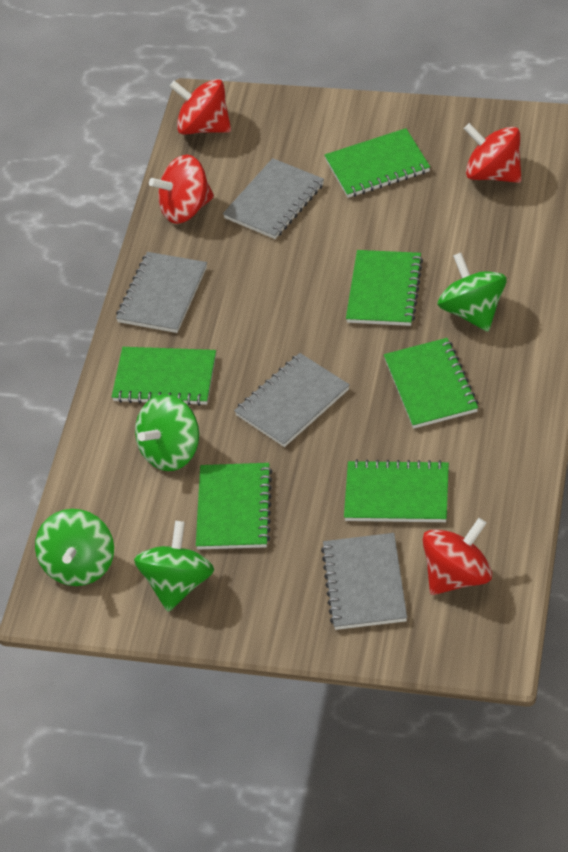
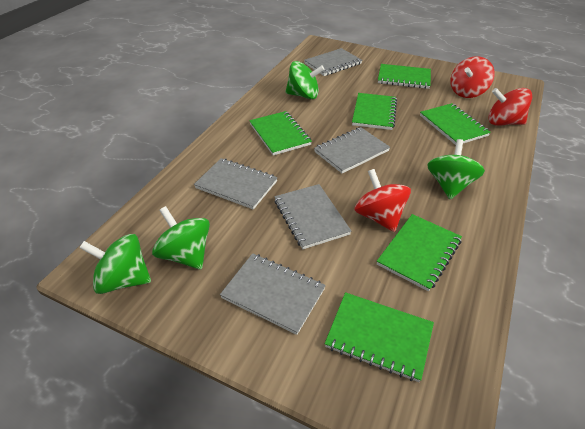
grey notebook: [116,252,207,333] [223,158,324,239] [234,353,350,447] [321,533,407,630] = 4 -> [194,158,278,210] [220,253,326,335] [274,184,351,249] [304,48,362,76] [314,127,390,173] = 5
red spinning top: [149,155,214,224] [169,79,231,135] [423,518,492,595] [464,123,522,183] = 4 -> [354,169,411,232] [450,56,495,98] [488,88,532,126] = 3

